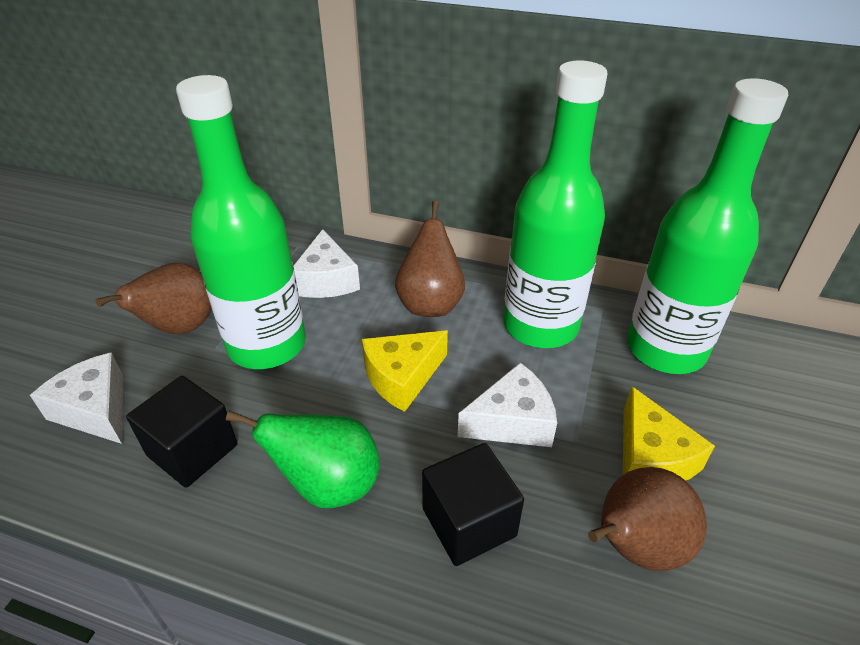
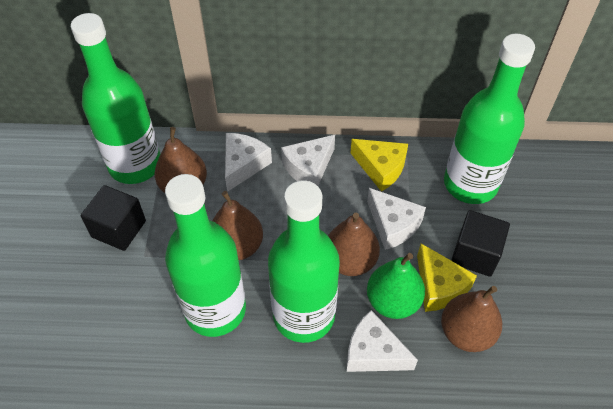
brown pear: [95,263,212,334] [395,200,465,317] [588,467,707,571] = 3 -> [155,127,207,193] [212,191,263,260] [328,213,380,276] [441,286,502,352] = 4
green bottle: [176,75,306,369] [503,60,607,348] [627,78,788,374] = 3 -> [71,13,160,184] [165,174,246,337] [268,180,340,343] [444,34,535,204] = 4
white cheese: [30,352,124,444] [293,229,360,298] [457,362,557,447] = 3 -> [225,133,272,192] [281,135,335,186] [347,310,418,372] [367,188,426,250] = 4

